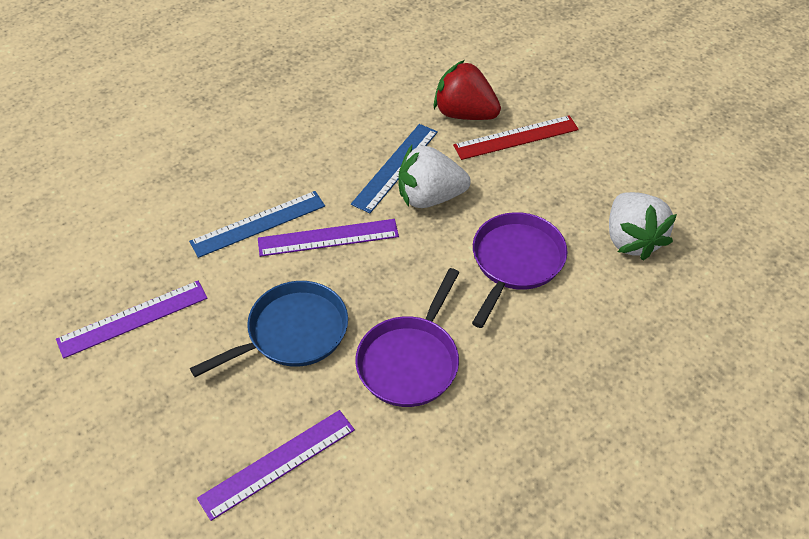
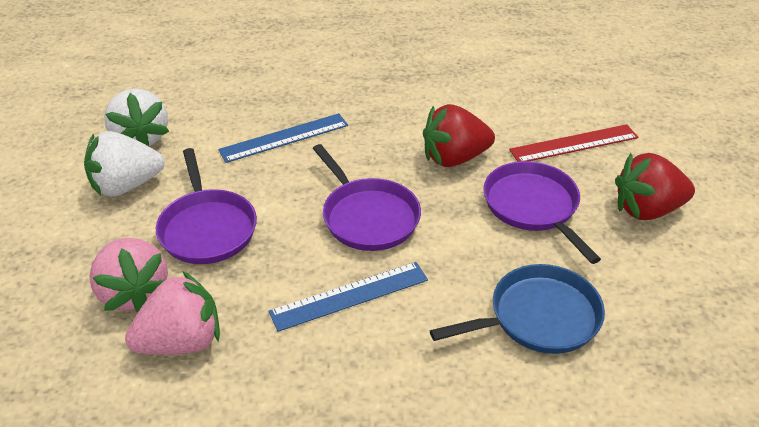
pink strawberry: none = 0 -> [89,238,168,312] [125,271,220,355] = 2
purple pan: [355,268,459,407] [472,212,568,328] = 2 -> [156,148,257,264] [313,144,421,251] [483,161,601,264] = 3
purple ruler: [56,281,207,359] [197,410,355,521] [258,219,399,257] = 3 -> none = 0
red strawberry: [434,60,501,120] = 1 -> [423,104,495,167] [615,153,695,220] = 2

